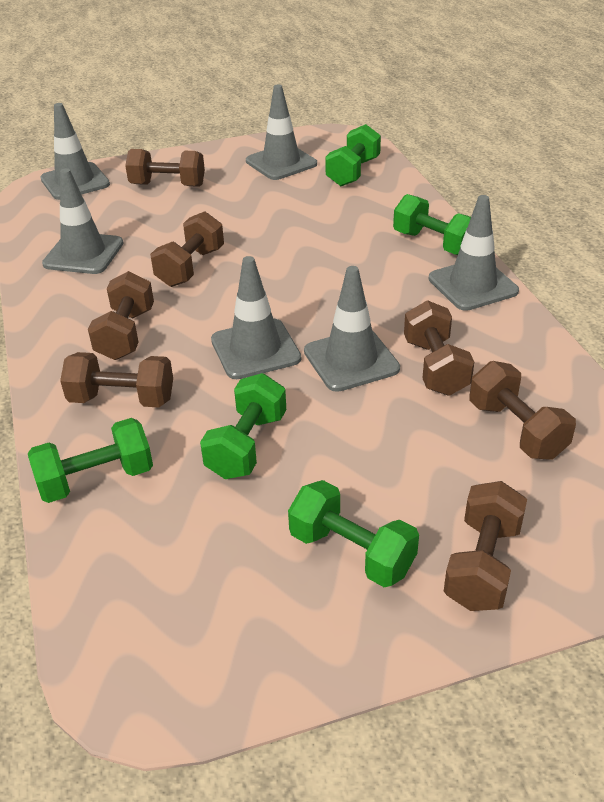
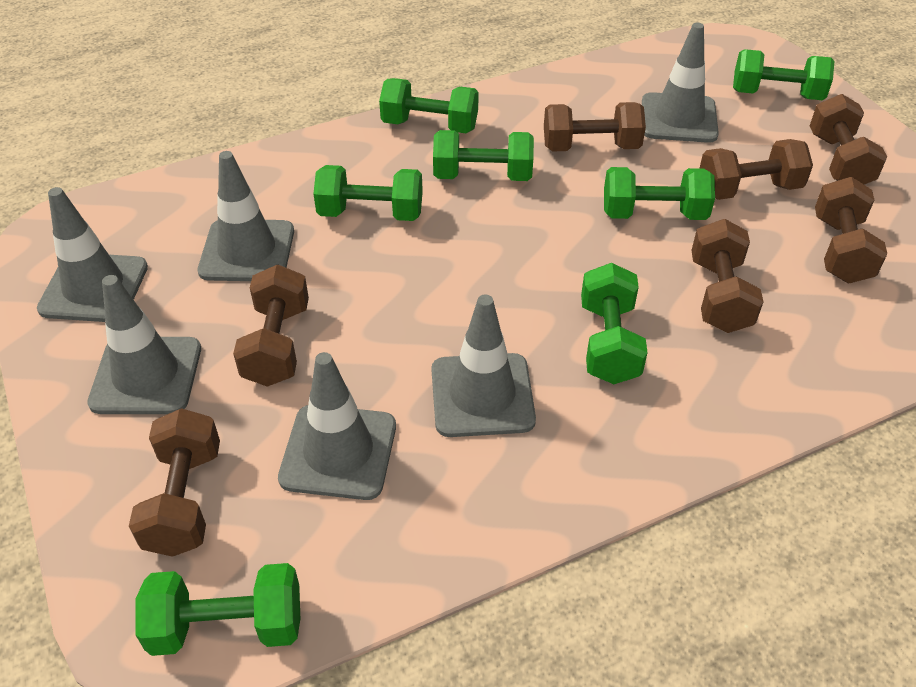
green dumbbell: [28,418,153,503] [200,373,286,479] [288,480,419,587] [325,124,381,186] [393,194,471,255] = 5 -> [136,563,300,656] [313,165,423,221] [379,78,479,133] [433,130,534,181] [581,263,648,384] [604,167,715,220] [733,49,834,100] = 7

